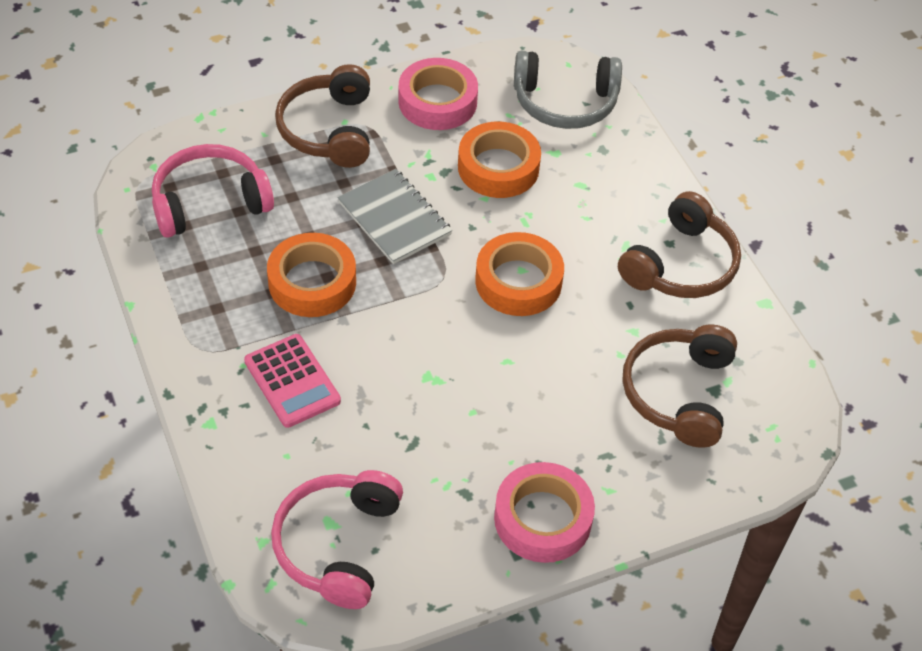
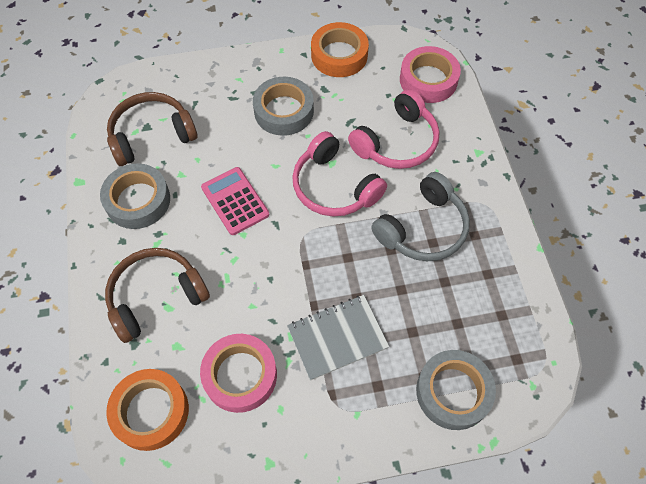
brown headphones: [275,64,370,168] [618,191,741,298] [623,324,737,448] = 3 -> [105,248,210,343] [107,92,197,166] = 2
grey tape: none = 0 -> [100,163,170,229] [253,77,314,136] [416,350,496,430] = 3
orange tape: [267,233,356,317] [458,122,541,198] [475,232,564,316] = 3 -> [106,369,189,451] [311,22,369,77] = 2

